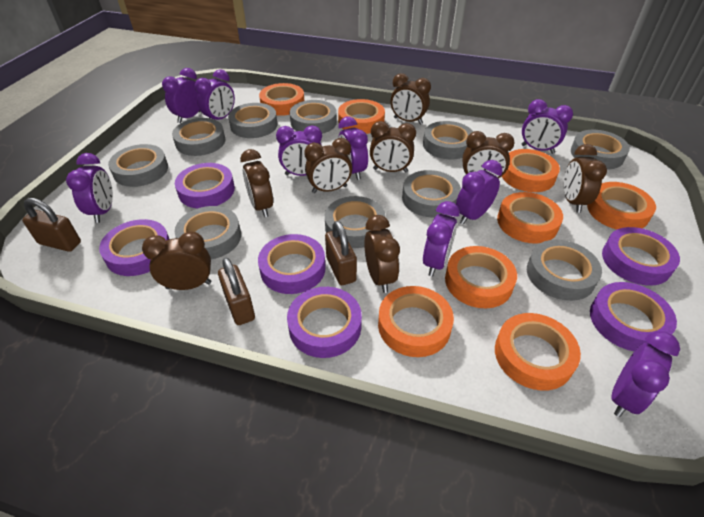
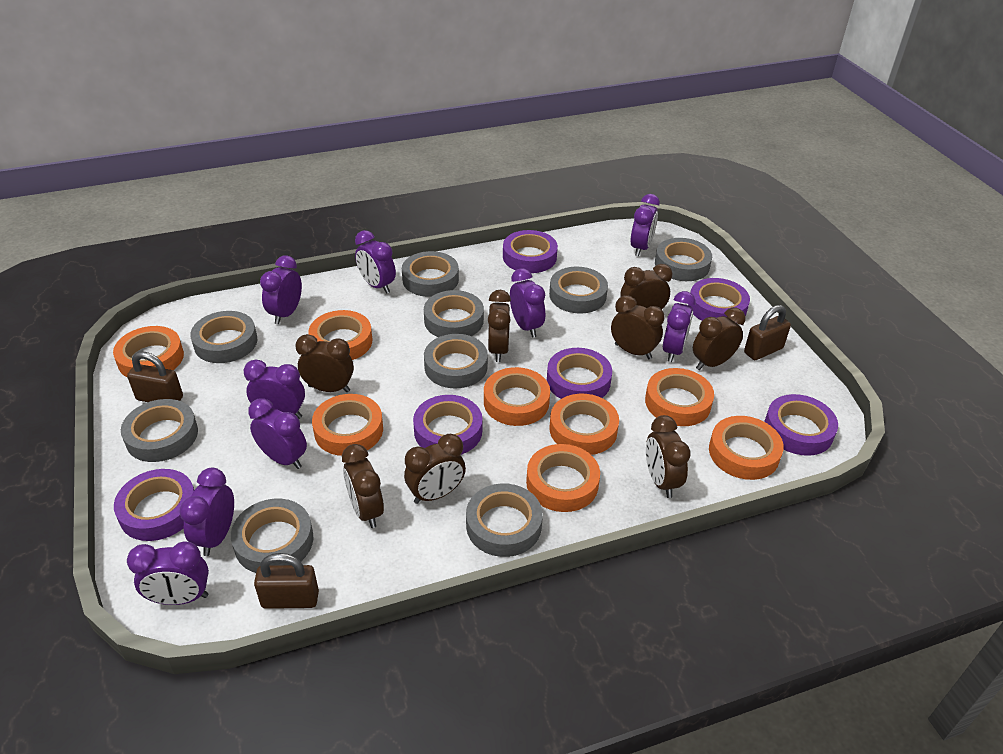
grey tape: [108,144,168,187] [172,118,225,156] [175,206,241,259] [228,103,278,138] [290,100,337,134] [325,196,386,248] [402,170,461,217] [423,121,473,160] [527,240,602,301] [571,130,630,170] = 10 -> [121,399,198,462] [190,311,257,363] [231,499,313,573] [402,251,459,297] [424,290,484,337] [424,334,488,388] [466,483,543,557] [549,267,608,314] [655,238,712,281] = 9

